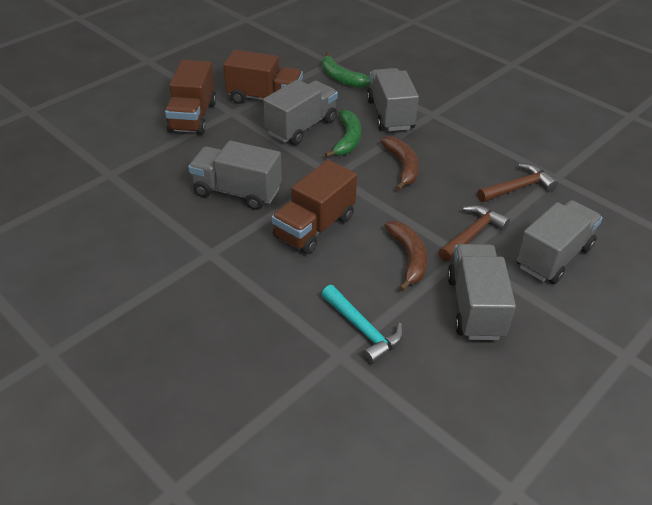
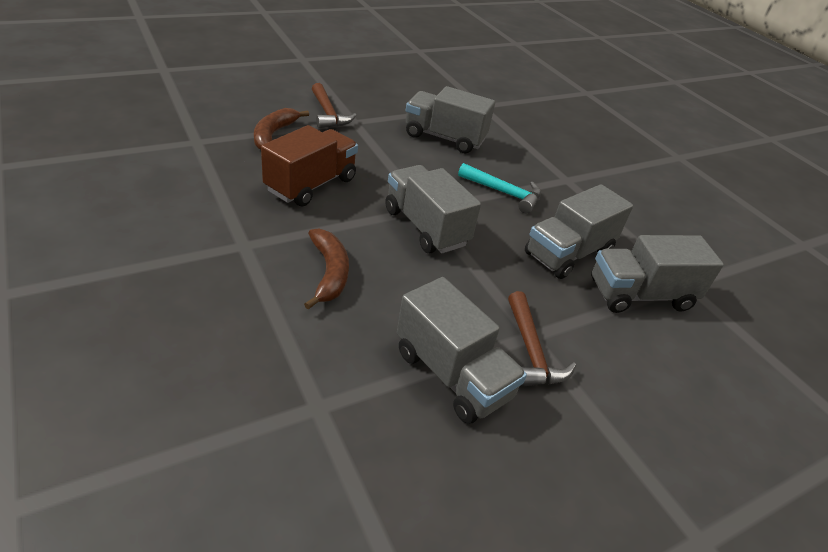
brown truck: [165,60,216,135] [223,50,303,104] [271,160,357,254] = 3 -> [261,125,358,207] = 1
green banana: [322,52,370,88] [325,110,361,158] = 2 -> none = 0

